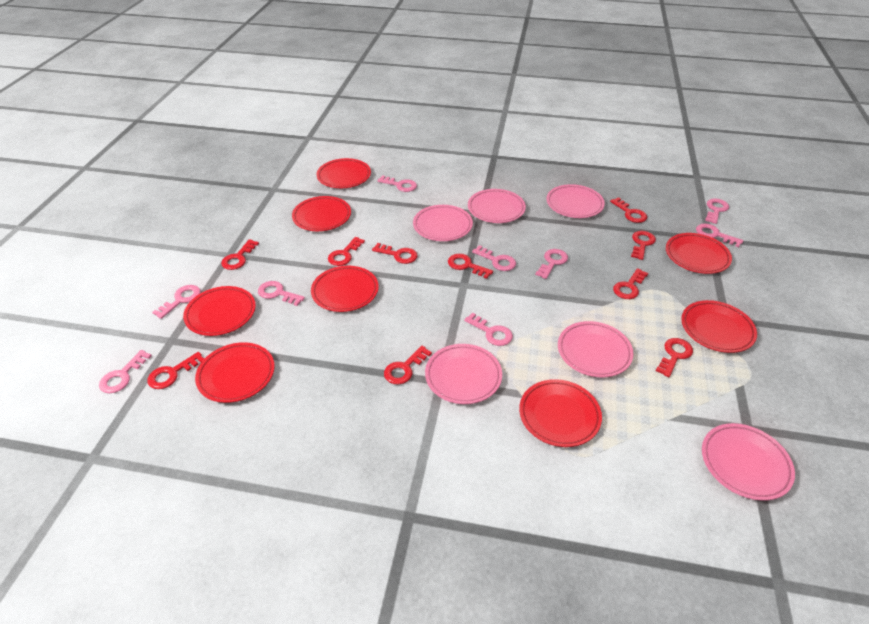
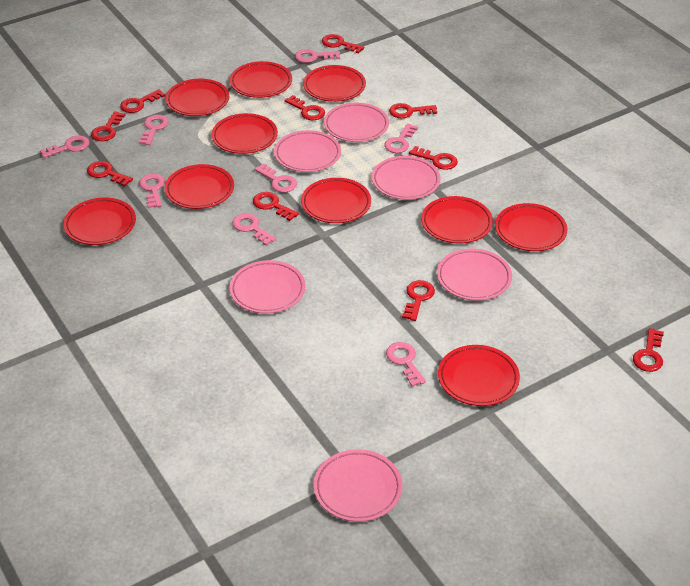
pink key: [99,350,152,393] [152,285,201,319] [258,281,305,306] [377,175,417,192] [464,313,513,346] [472,245,516,271] [535,249,568,279] [696,224,743,247] [705,198,729,224] = 9 -> [40,135,90,158] [138,115,169,145] [139,174,165,208] [232,213,276,246] [255,163,297,192] [295,49,340,63] [384,123,418,153] [386,342,426,387] = 8
red plate: [183,286,256,336] [195,342,274,403] [292,196,351,231] [311,266,379,312] [317,158,371,188] [519,379,602,447] [666,233,732,274] [681,300,757,353] = 8 -> [64,198,136,245] [165,164,234,209] [166,79,229,116] [212,113,278,154] [230,61,292,98] [301,178,371,223] [303,65,366,102] [421,196,493,244] [438,345,520,406] [495,203,567,251] = 10

